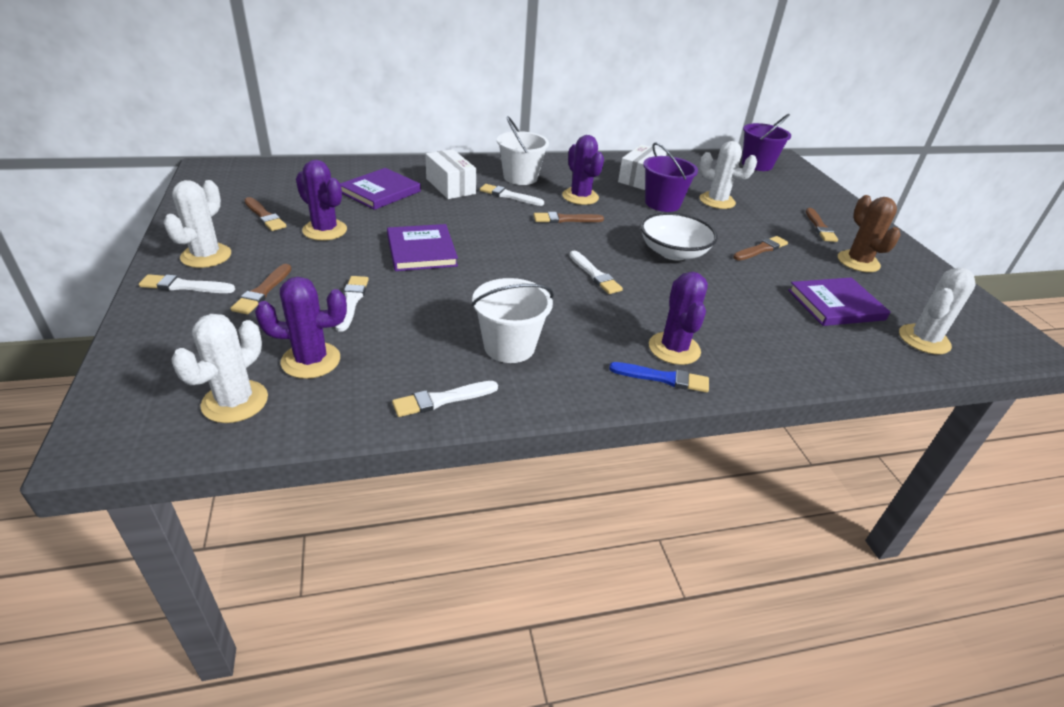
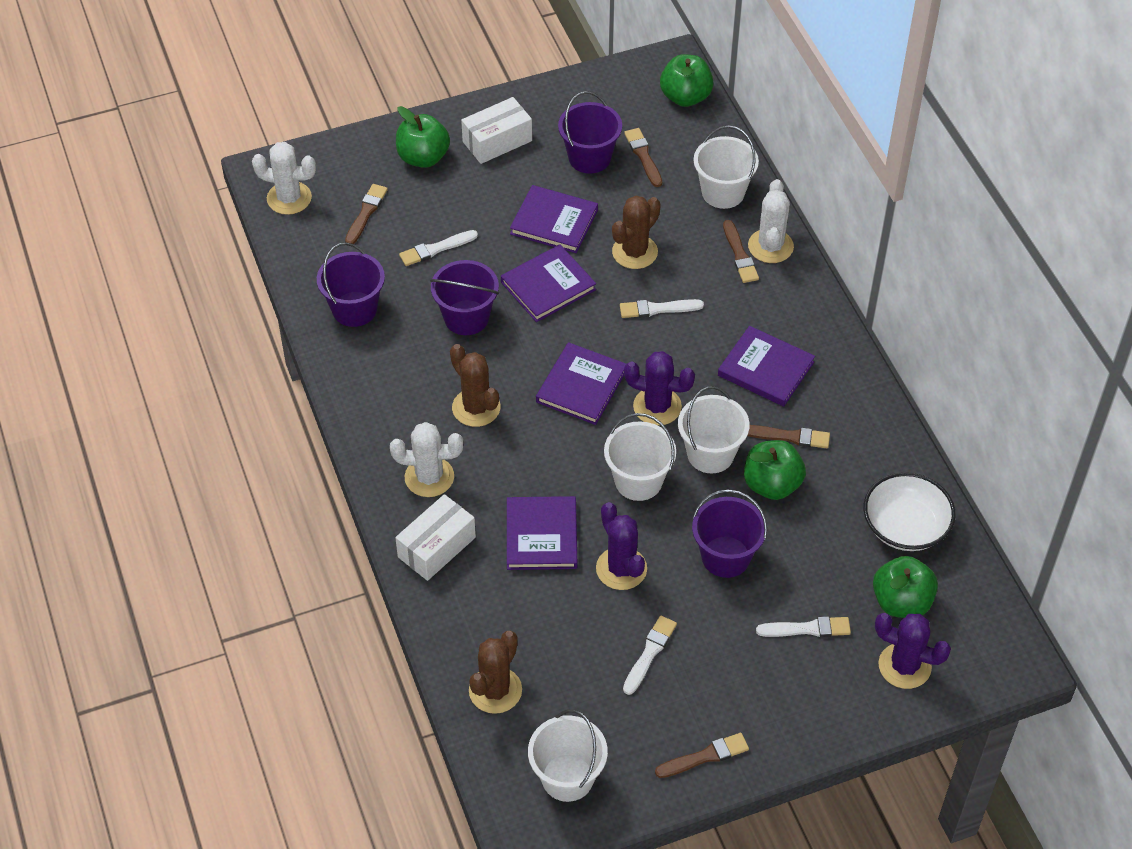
blue brush: [609,362,709,393] = 1 -> none = 0
brown cactus: [838,195,901,272] = 1 -> [450,344,501,427] [469,631,522,714] [612,196,661,269] = 3
green apple: none = 0 -> [396,106,450,168] [660,54,714,107] [744,440,806,500] [873,556,938,618] = 4
purple book: [340,168,421,210] [387,224,458,271] [788,278,890,326] = 3 -> [501,245,596,322] [507,496,577,570] [510,185,598,253] [536,342,626,425] [718,326,815,406] = 5
purple bucket: [643,143,698,212] [742,114,791,171] = 2 -> [317,243,385,327] [430,260,499,335] [558,91,622,174] [692,489,767,578] = 4
purple cactus: [255,277,347,379] [296,160,347,241] [562,135,604,205] [649,272,708,365] = 4 -> [596,502,647,590] [624,351,695,426] [875,613,951,689] = 3
white brush: [139,274,235,293] [335,276,369,332] [392,381,498,417] [480,184,544,206] [569,251,623,294] = 5 -> [399,230,478,266] [620,299,704,318] [623,616,677,695] [756,616,851,637] = 4
white bucket: [471,278,554,363] [497,116,549,185] = 2 -> [528,710,608,802] [604,413,676,501] [678,386,749,473] [694,125,759,209] = 4
white cactus: [164,180,231,268] [172,314,268,423] [699,141,757,209] [899,268,976,354] = 4 -> [252,142,316,215] [390,422,463,497] [748,179,794,263] = 3

